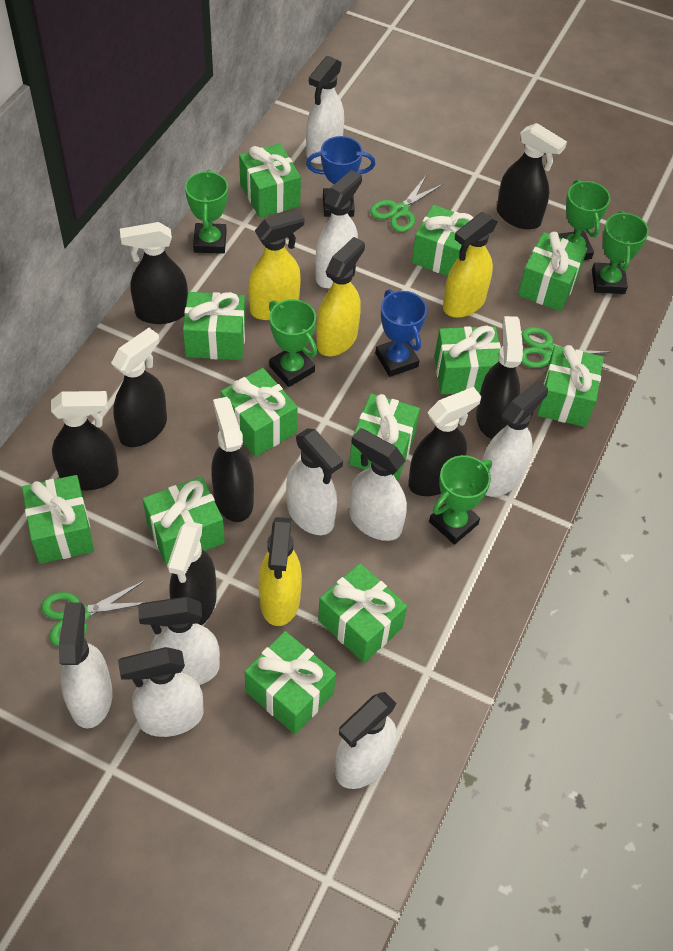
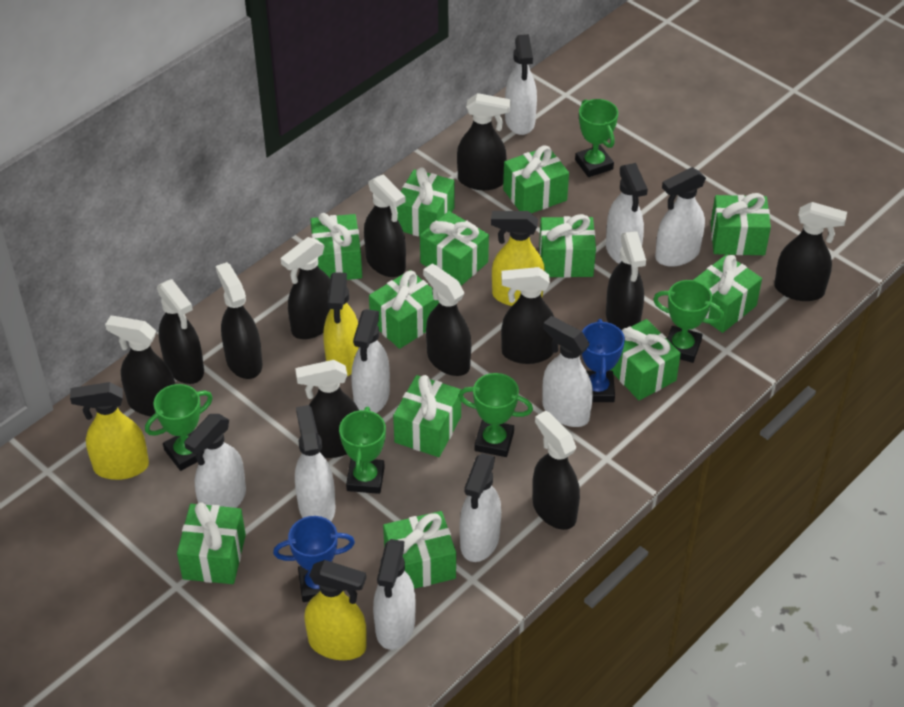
black spray bottle: [51,391,119,491] [111,328,167,447] [120,222,188,324] [167,521,217,625] [211,397,254,522] [408,387,481,496] [476,316,523,439] [497,123,567,230] = 8 -> [105,316,175,417] [157,279,204,384] [216,262,262,379] [281,237,330,339] [295,360,359,458] [364,174,406,277] [423,264,471,376] [457,93,511,190] [501,267,554,364] [533,411,580,530] [606,231,646,331] [774,202,847,301] = 12
green scissors: [41,580,146,646] [370,176,443,232] [521,327,611,370] = 3 -> none = 0

